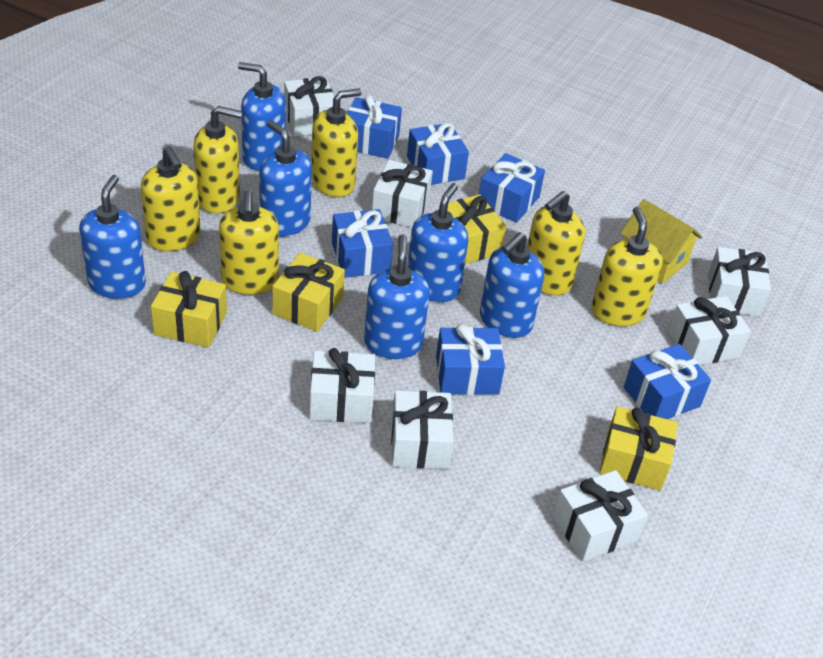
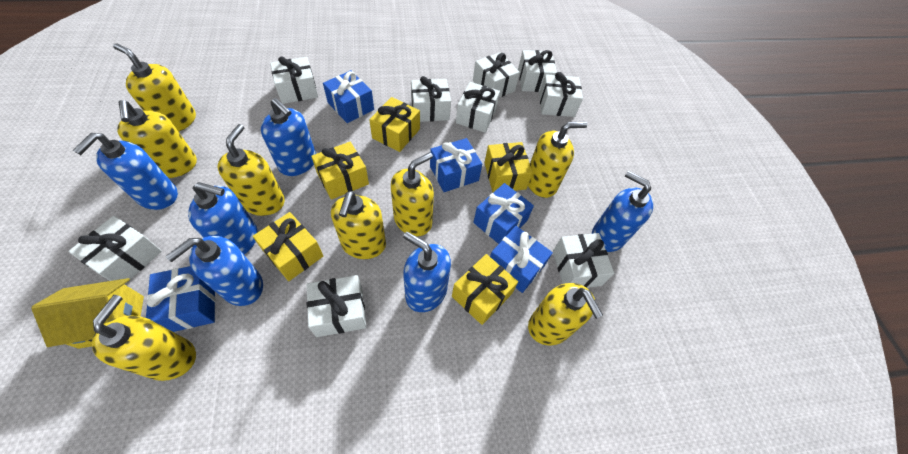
blue gift: [332,209,393,278] [347,95,402,159] [407,123,469,185] [436,324,505,395] [479,153,545,223] [624,344,711,419] = 6 -> [146,266,215,332] [323,70,374,123] [430,138,482,192] [473,183,534,244] [490,226,553,293] = 5
white gift: [284,76,334,136] [309,348,375,423] [372,160,433,228] [391,390,453,469] [553,470,648,562] [668,296,751,365] [708,247,771,316] = 7 -> [68,216,162,284] [270,56,318,104] [307,275,366,337] [411,76,451,122] [456,82,500,133] [473,52,520,98] [518,50,557,92] [539,72,583,117] [553,233,614,288] = 9
yellow gift: [151,271,227,348] [272,252,345,332] [439,194,506,264] [599,406,678,491] = 4 -> [253,212,323,281] [311,142,369,200] [369,97,420,152] [452,254,518,325] [484,142,533,192] = 5
yellow soap dispenser: [141,146,201,251] [193,106,243,213] [219,190,279,295] [311,88,361,197] [527,191,585,295] [592,207,663,326] = 6 -> [92,295,196,381] [113,43,196,132] [117,100,197,178] [218,124,285,216] [331,191,386,259] [391,152,434,236] [528,122,588,198] [528,283,603,345] = 8

